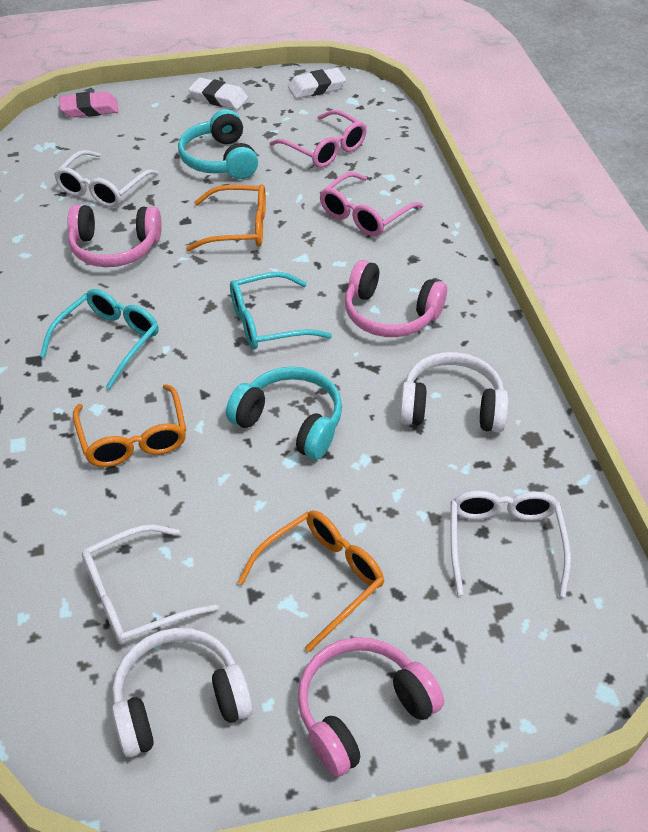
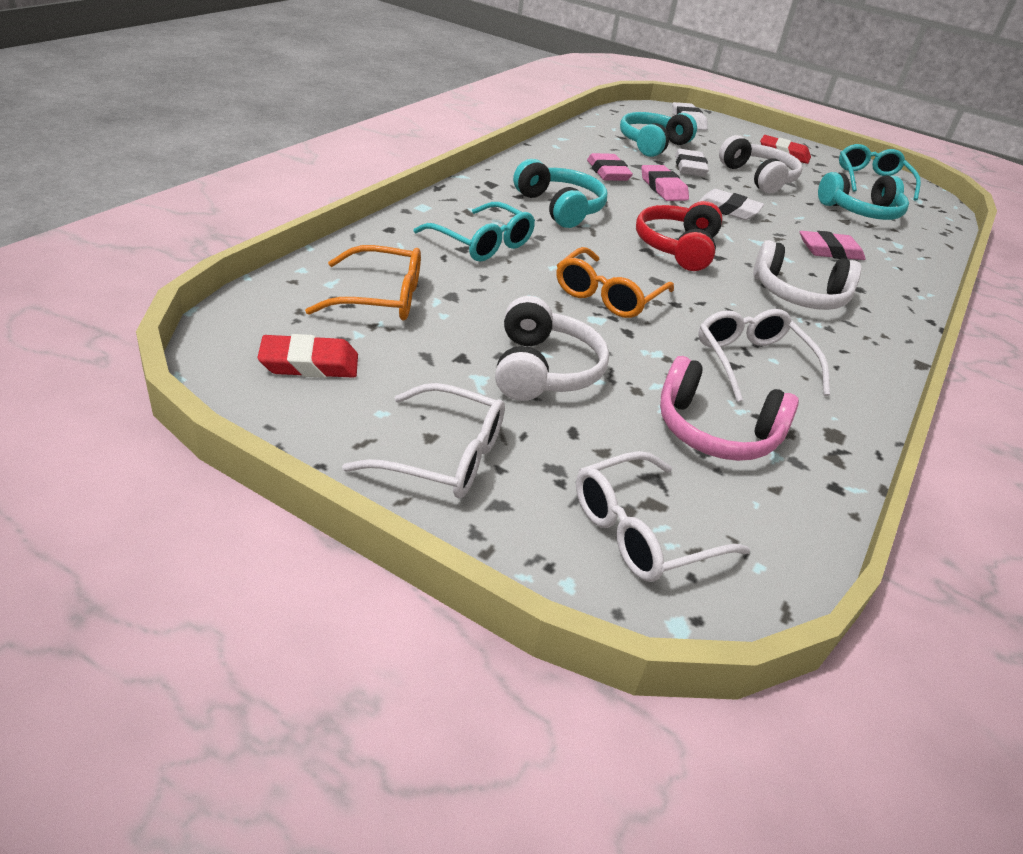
orange glasses: [73,384,186,467] [186,184,266,251] [238,510,384,652] = 3 -> [305,245,421,320] [556,247,674,318] = 2
pink eraser: [59,91,118,118] = 1 -> [587,153,633,181] [641,165,689,201] [800,231,865,260] = 3
pink glasses: [270,110,367,168] [320,172,424,236] = 2 -> none = 0
pink headphones: [67,205,162,267] [298,637,444,777] [345,260,447,337] = 3 -> [660,356,799,461] = 1
red eraser: none = 0 -> [258,334,358,378] [760,135,811,164] = 2
red headphones: none = 0 -> [636,201,722,271] = 1
turquoise headphones: [178,109,258,179] [226,367,342,460] = 2 -> [513,159,608,228] [620,112,697,157] [818,172,909,220] = 3
white eraser: [188,77,248,110] [288,68,346,99] = 2 -> [672,102,708,130] [675,149,709,177] [698,189,764,220] = 3
white headphones: [112,628,253,757] [399,352,508,433] = 2 -> [495,296,609,401] [719,135,802,194] [753,240,861,310] = 3

